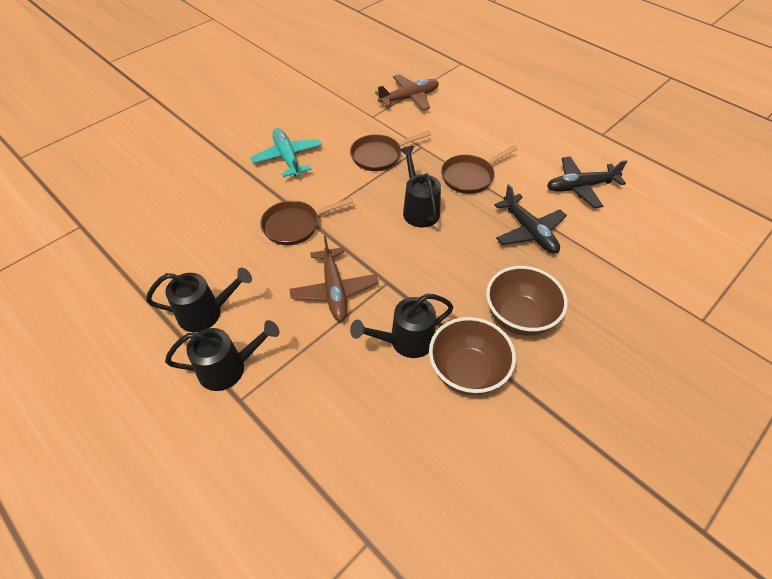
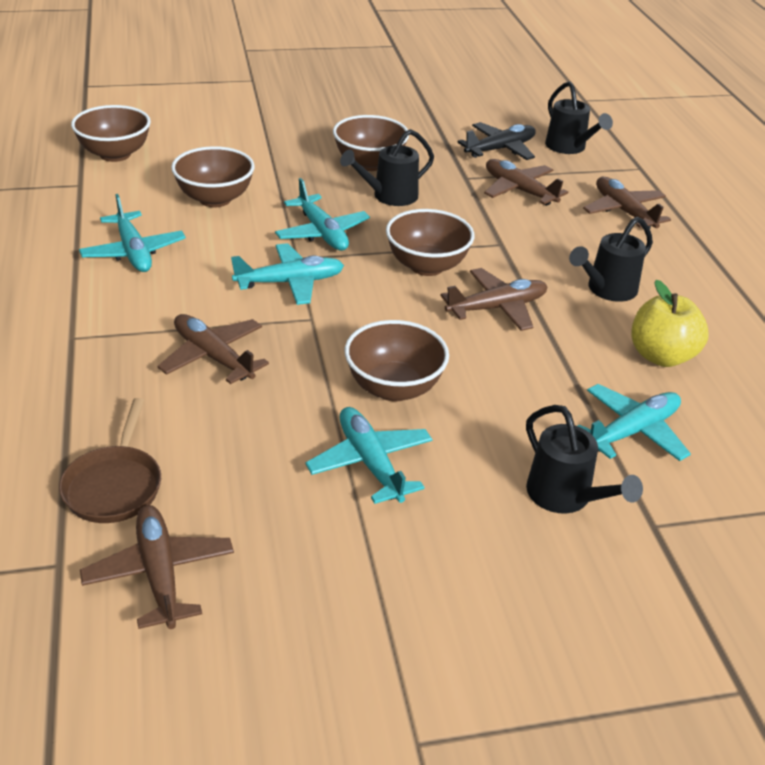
black plane: [494,185,567,254] [547,156,627,209] = 2 -> [457,122,536,160] = 1
brown bowl: [429,317,516,396] [486,266,568,336] = 2 -> [71,105,151,162] [171,146,255,207] [333,115,409,171] [345,320,449,402] [386,209,474,276] = 5
brown pan: [260,198,353,245] [350,131,431,171] [441,145,518,194] = 3 -> [59,398,161,523] = 1
brown plane: [289,236,378,321] [375,74,439,111] = 2 -> [80,505,234,629] [158,314,269,384] [440,268,548,331] [484,159,568,206] [583,177,671,229] = 5
turquoise plane: [250,128,322,177] = 1 -> [79,194,186,272] [231,243,344,305] [275,178,370,251] [305,407,433,504] [578,384,691,461] = 5
yellow apple: none = 0 -> [631,280,709,367] = 1

